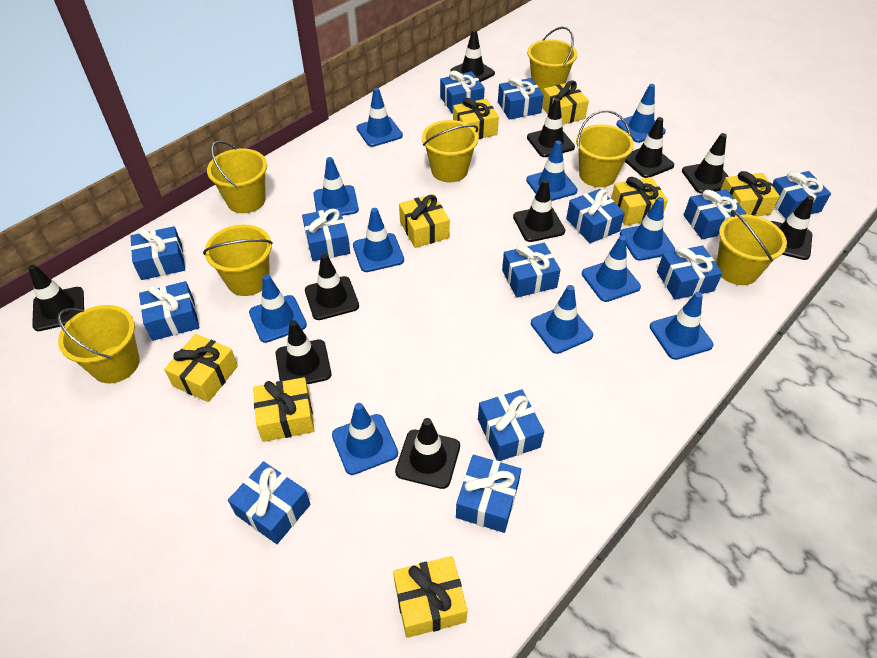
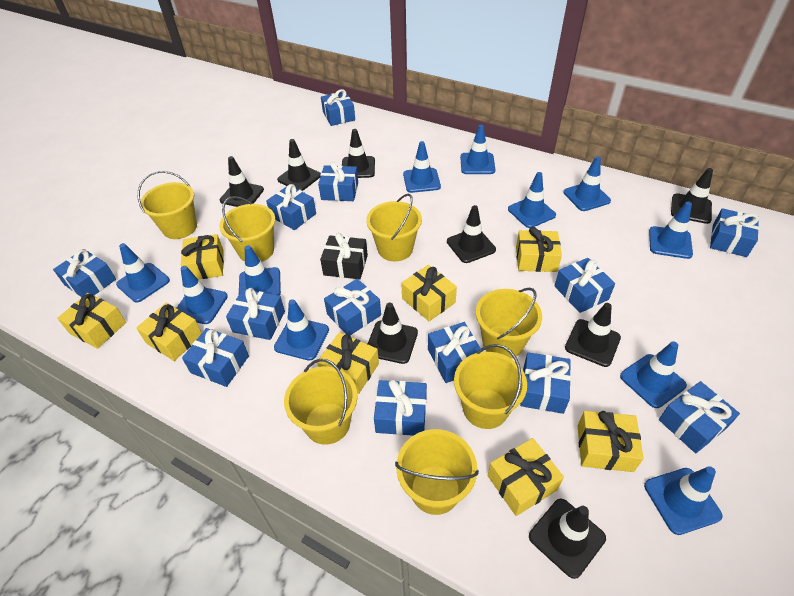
black gift: none = 0 -> [320,233,368,279] = 1
black traffic cone: [28,264,84,331] [276,320,332,384] [305,254,359,320] [395,418,460,489] [450,29,495,82] [513,179,565,242] [527,98,575,157] [625,117,674,178] [682,133,729,194] [770,196,814,260] = 10 -> [220,156,264,207] [277,139,321,191] [342,129,375,178] [368,302,418,364] [447,205,496,263] [529,499,606,579] [565,303,621,367] [671,168,713,224] = 8

